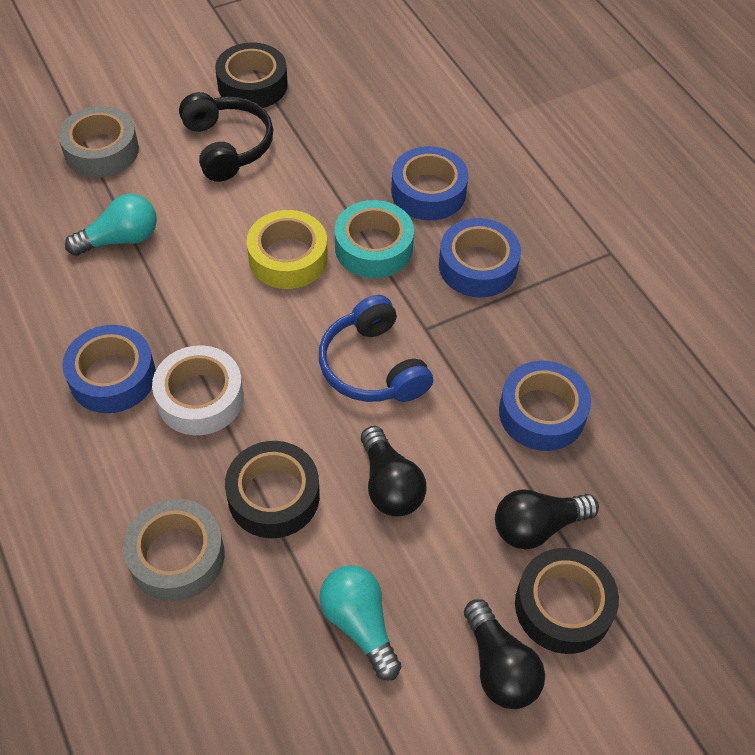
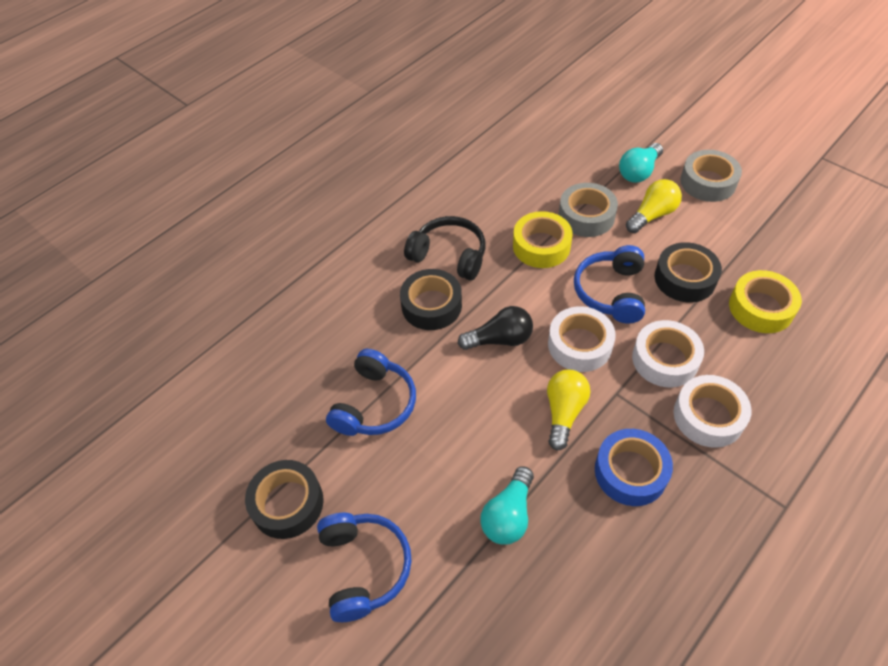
black light bulb: [361,426,427,517] [464,599,545,709] [495,489,599,549] = 3 -> [458,306,533,350] = 1
blue headphones: [319,295,433,402] = 1 -> [317,513,412,622] [326,349,416,436] [574,245,645,323] = 3
blue tape: [62,325,156,413] [391,146,469,220] [439,218,521,297] [499,360,591,451] = 4 -> [595,429,673,506] = 1
turquoise tape: [335,200,414,278] = 1 -> none = 0
white tape: [152,345,244,435] = 1 -> [548,306,616,372] [632,320,704,387] [674,375,752,448] = 3
yellow light bulb: none = 0 -> [547,370,590,451] [626,179,682,233] = 2
yellow tape: [246,210,328,289] = 1 -> [513,211,573,268] [729,270,802,333] = 2

